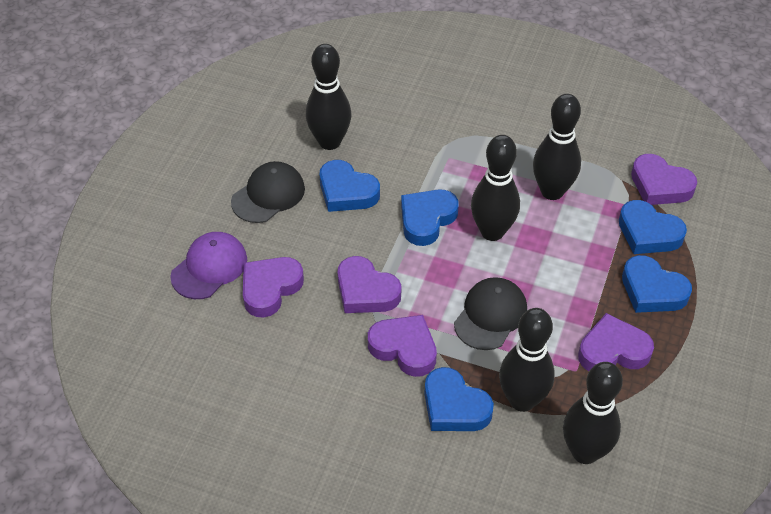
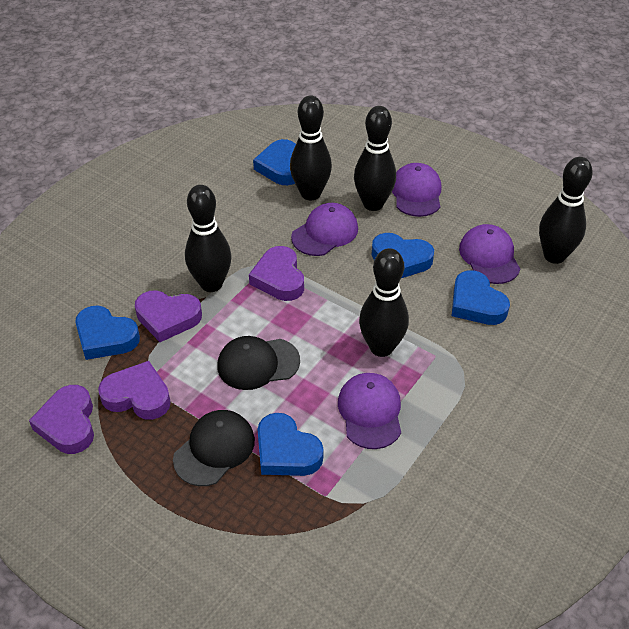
purple cap: [170,232,247,299] = 1 -> [291,203,358,256] [338,373,401,449] [392,163,442,217] [459,224,520,284] = 4
purple heart: [243,257,304,318] [337,256,401,313] [368,315,437,377] [578,313,654,371] [631,154,697,205] = 5 -> [29,385,94,454] [98,361,171,420] [135,290,202,342] [249,246,304,301] = 4

